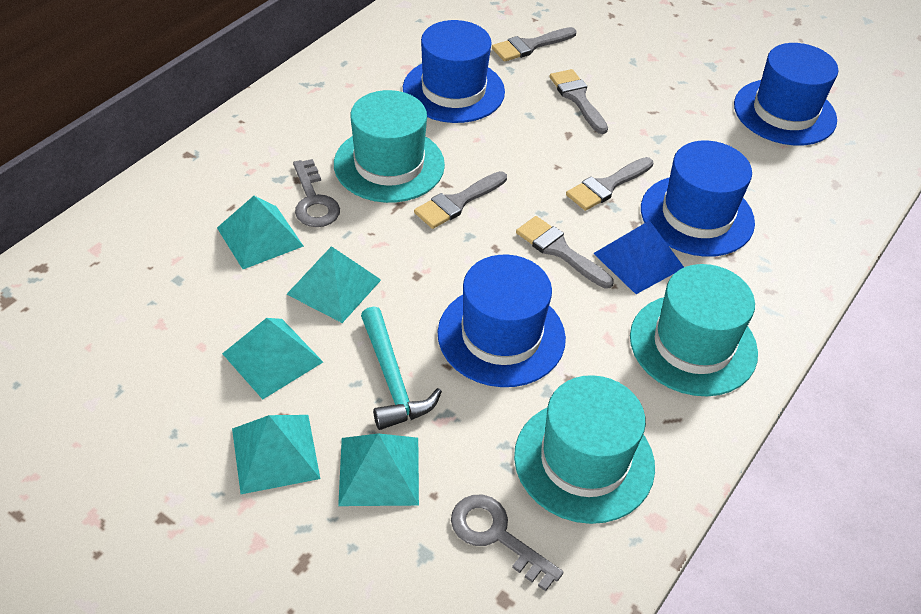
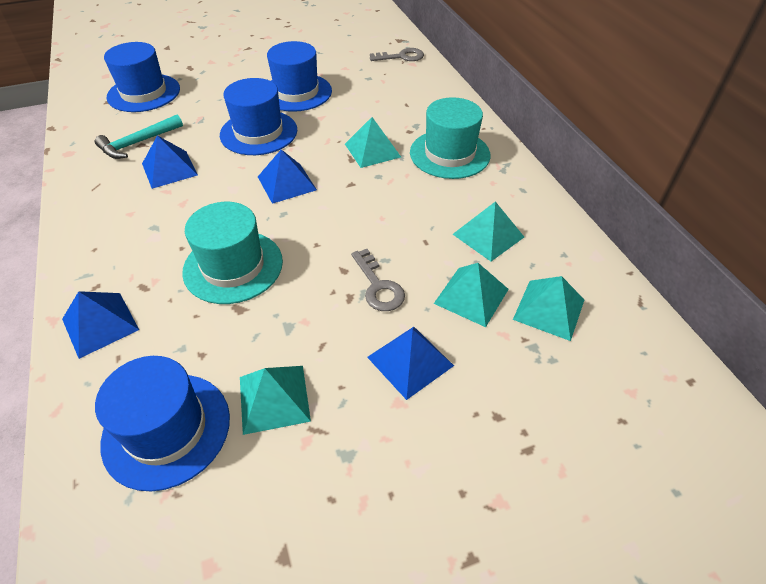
blue pyramid: [593,220,684,294] = 1 -> [62,291,139,359] [142,135,198,189] [258,149,317,204] [367,327,454,400] = 4
grey brush: [414,171,507,229] [492,27,577,62] [516,216,614,289] [549,69,608,134] [566,157,653,211] = 5 -> none = 0
turquoise hat: [334,90,445,203] [514,375,655,524] [630,264,758,396] = 3 -> [182,202,283,304] [410,97,491,179] = 2

